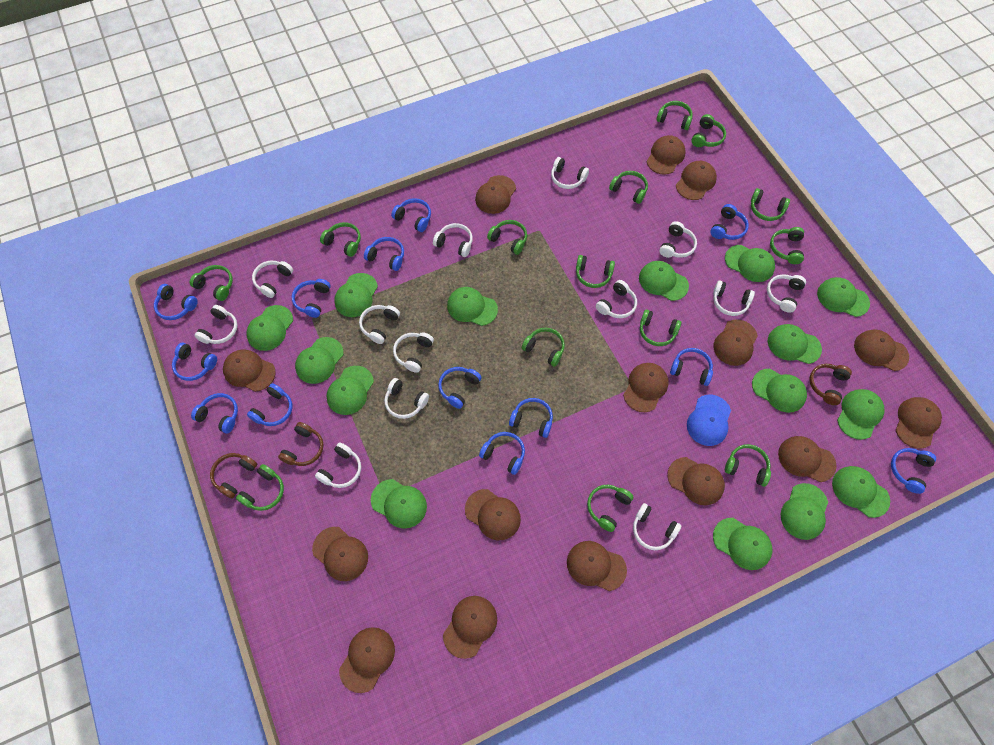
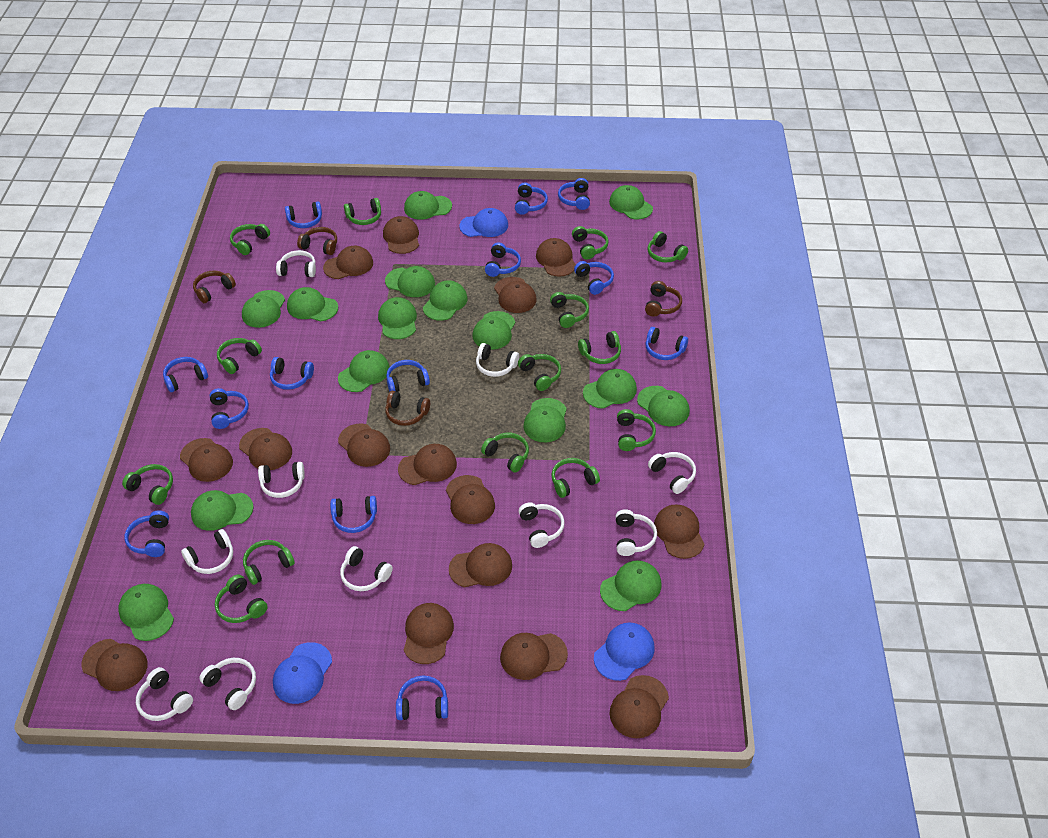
blue cap: [687,395,731,446] = 1 -> [273,642,332,704] [459,208,508,237] [594,622,655,681] = 3
brown headphones: [210,453,257,499] [278,422,323,466] [809,364,852,405] = 3 -> [193,271,236,303] [297,227,337,255] [385,391,430,426] [645,281,682,317] = 4
white headphones: [195,305,238,344] [252,260,293,298] [315,442,361,488] [359,305,400,344] [384,378,429,419] [393,332,434,373] [433,223,473,257] [551,157,589,189] [596,280,637,318] [633,503,681,550] [659,221,697,258] [713,280,755,316] [767,274,806,313] = 13 -> [136,667,193,721] [181,529,233,574] [199,658,256,710] [258,462,305,498] [276,250,316,277] [340,546,393,591] [476,343,519,377] [518,502,564,548] [616,509,657,556] [648,452,696,494] = 10

